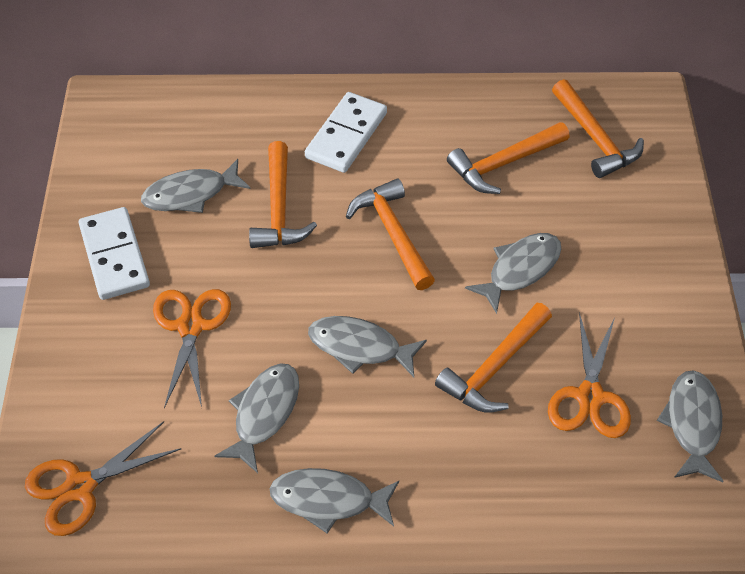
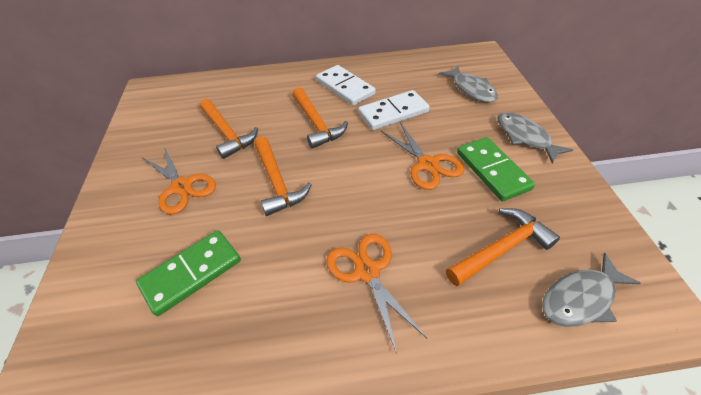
green domino: none = 0 -> [136,230,241,316] [457,137,535,201] = 2
grey fish: [141,159,251,213] [215,363,299,473] [270,468,399,533] [308,316,427,377] [465,233,561,314] [657,370,724,482] = 6 -> [439,66,498,103] [498,112,573,163] [542,253,641,327] = 3
orange hammer: [249,141,317,248] [346,178,435,290] [435,303,552,412] [447,122,569,194] [552,79,644,178] = 5 -> [200,99,258,159] [254,137,312,216] [292,87,348,149] [446,208,560,286] = 4

